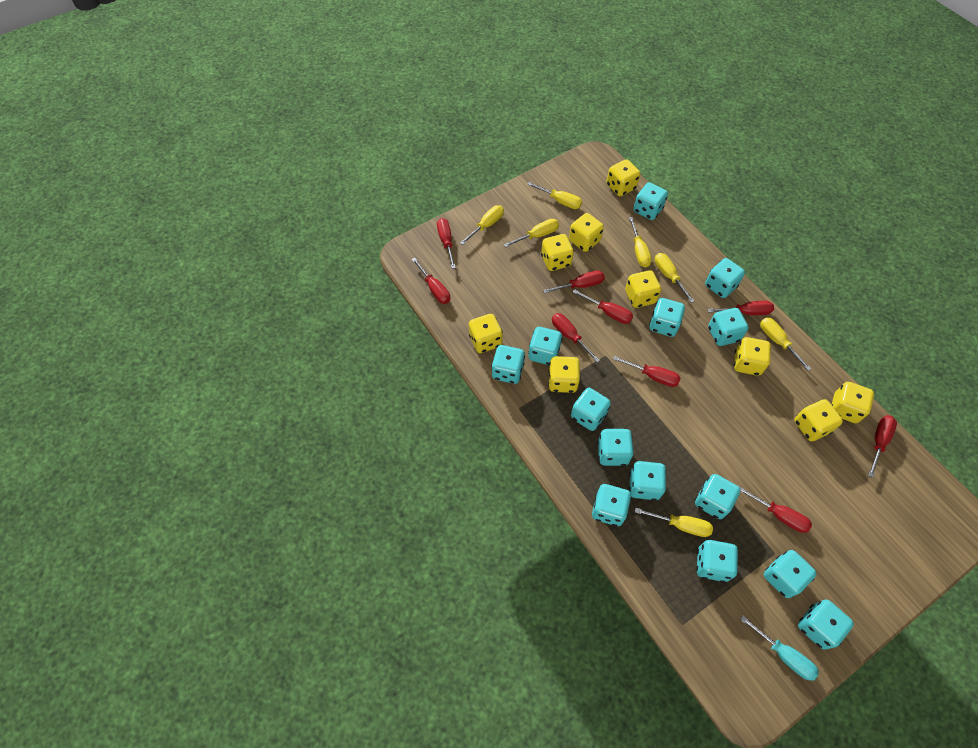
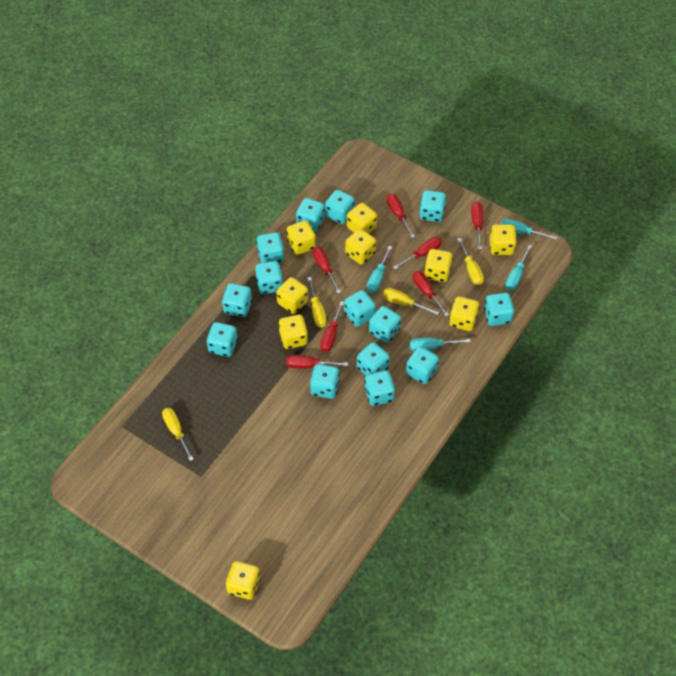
red screwdriver: [411,258,450,304] [437,218,456,269] [543,270,605,294] [552,313,600,362] [573,289,633,324] [613,356,680,387] [708,301,774,315] [738,486,812,533] [868,415,897,478] = 9 -> [286,355,348,369] [313,247,341,293] [320,301,344,352] [387,194,415,238] [393,237,442,270] [412,271,449,316] [471,202,483,249] = 7
turquoise screwdriver: [740,616,819,681] = 1 -> [367,246,392,293] [410,338,471,351] [501,219,557,240] [505,245,532,291] = 4
yellow screwdriver: [460,205,504,245] [504,219,559,248] [527,182,582,209] [629,217,652,267] [635,508,713,537] [655,253,695,303] [760,317,811,371] = 7 -> [162,408,194,461] [308,277,327,327] [383,288,439,315] [457,238,484,285] = 4

